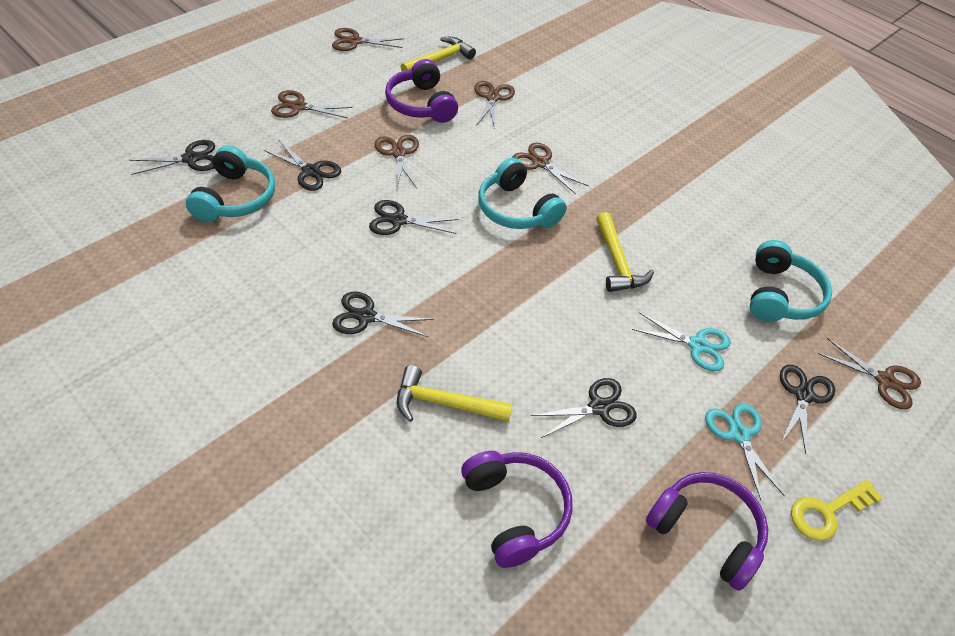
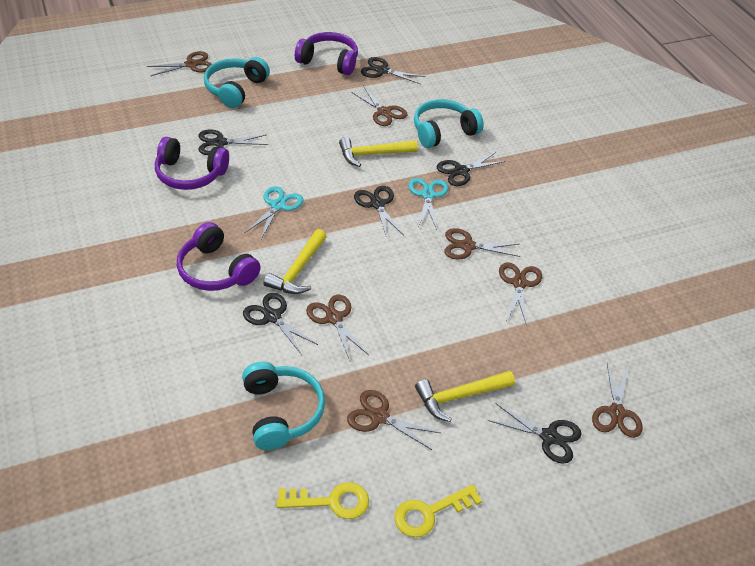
brown scissors: [271,90,352,118] [332,28,403,51] [375,135,419,188] [474,81,515,129] [512,143,588,194] [819,338,921,409] = 6 -> [147,51,212,76] [306,295,369,361] [347,390,440,450] [351,87,407,126] [444,228,521,260] [499,262,542,325] [592,363,642,438] = 7
yellow key: [791,480,883,541] = 1 -> [277,482,369,519] [395,484,482,537] = 2

